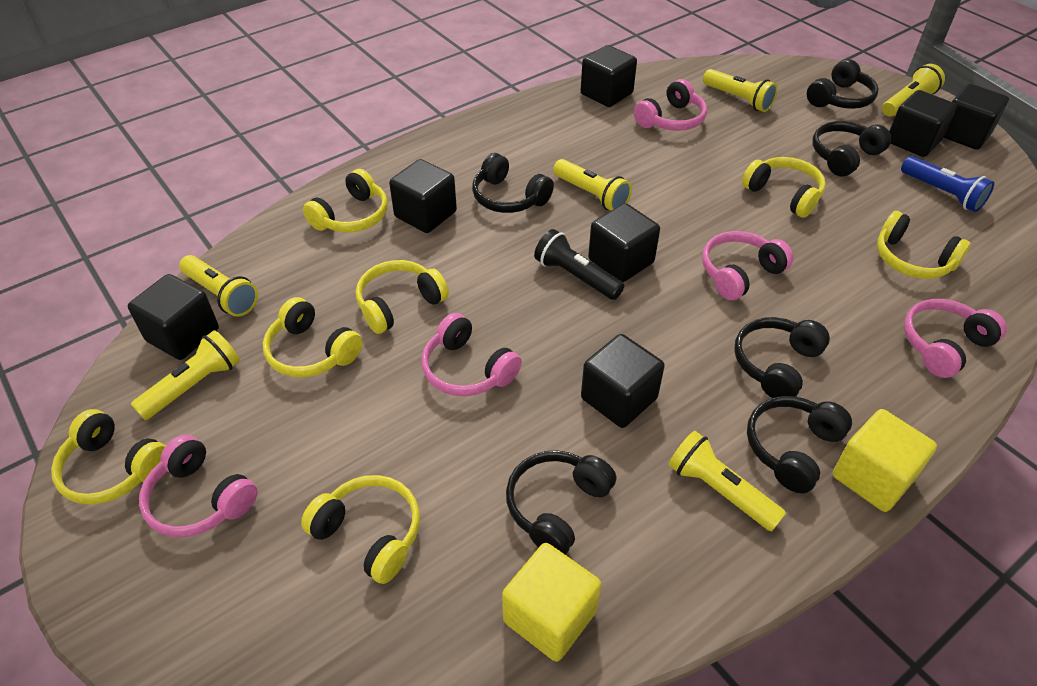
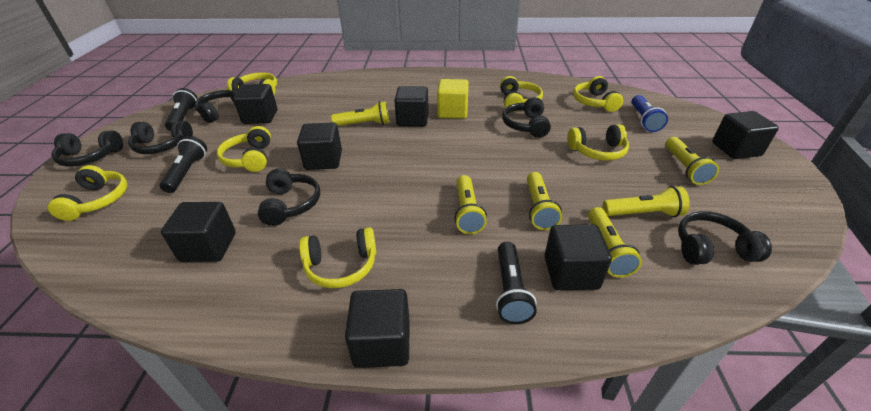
black flashlight: [534,229,624,300] = 1 -> [159,136,207,193] [165,88,198,131] [496,242,537,324] = 3
pink headphones: [139,434,258,537] [421,313,522,396] [634,79,707,131] [702,231,794,300] [904,299,1007,378] = 5 -> none = 0
yellow cube: [502,543,601,662] [833,409,937,512] = 2 -> [437,79,469,119] = 1

